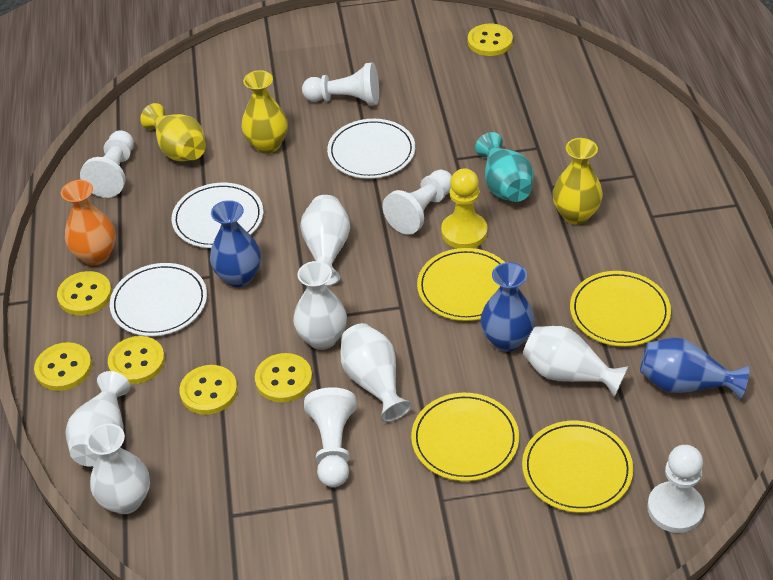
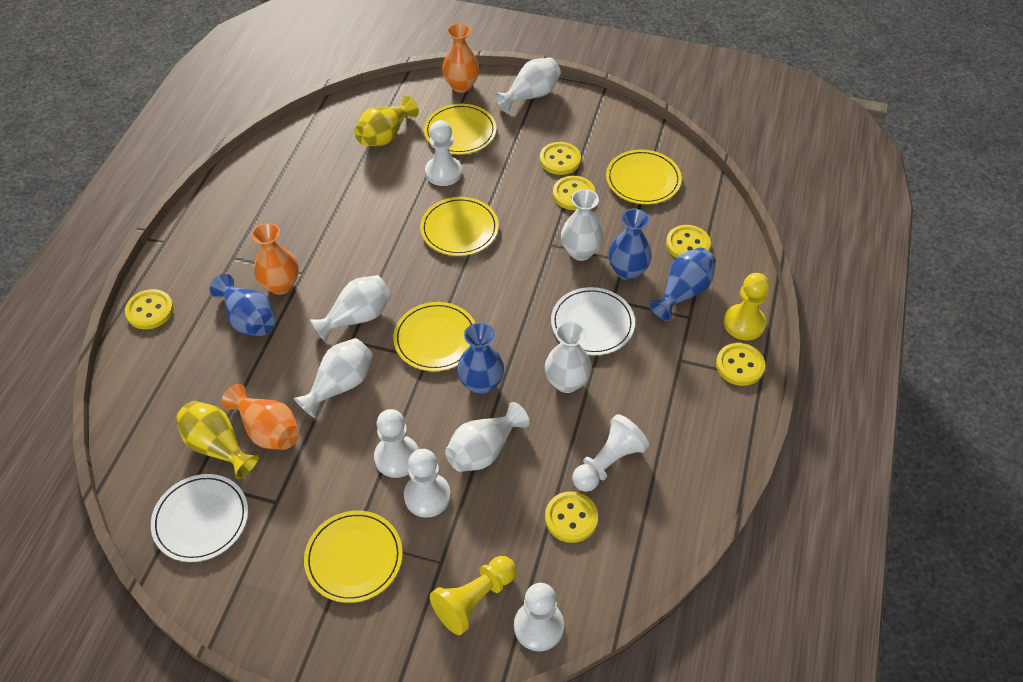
blue vase: [210,200,261,287] [481,262,535,352] [640,337,749,399] = 3 -> [210,274,275,336] [457,323,504,394] [608,208,652,280] [649,247,716,321] = 4
orange vase: [61,180,116,266] = 1 -> [221,384,299,450] [251,223,299,295] [442,23,479,93] = 3
turquoise vase: [475,132,534,202] = 1 -> none = 0
white plate: [110,263,207,336] [172,183,264,248] [327,119,415,179] = 3 -> [151,474,248,562] [551,287,635,355] = 2
yellow pawn: [441,168,488,248] = 1 -> [430,556,516,635] [724,273,769,340] = 2
yellow plate: [411,393,519,481] [417,248,505,321] [522,421,633,513] [570,271,671,347] = 4 -> [304,511,403,603] [393,302,475,371] [420,197,499,256] [424,104,496,154] [606,150,682,204] = 5
yellow vase: [140,103,206,161] [241,70,288,154] [553,138,603,225] = 3 -> [176,401,259,479] [354,96,419,147] = 2

